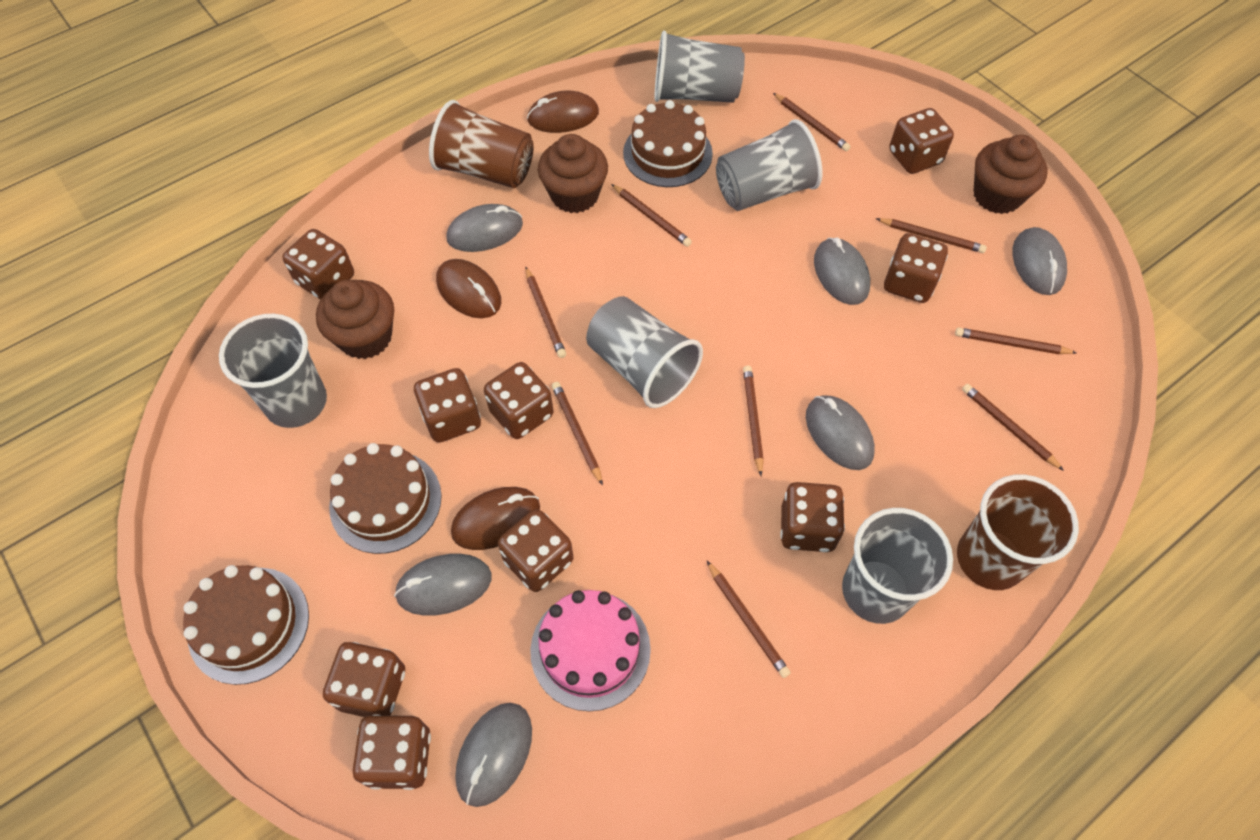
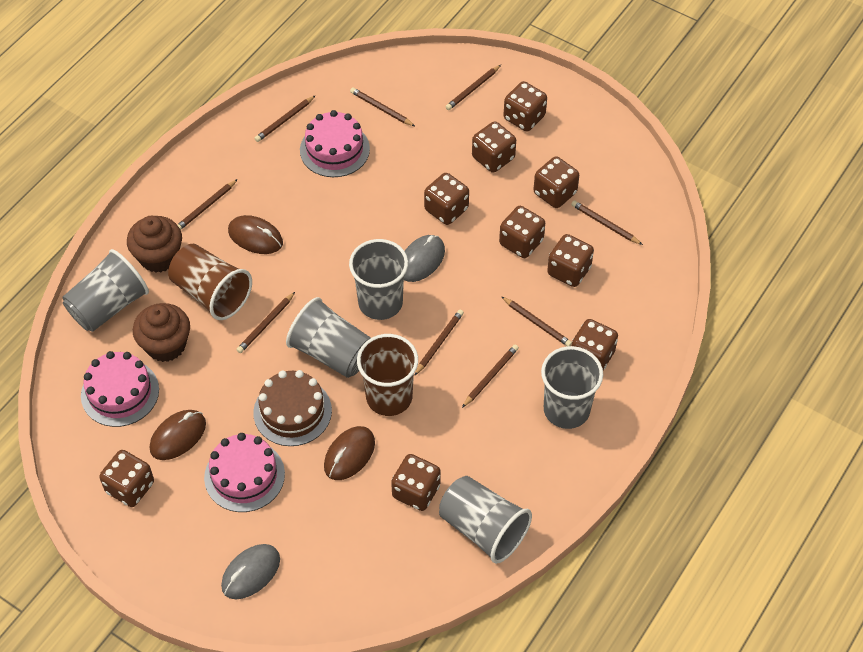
brown cake: [183,565,309,685] [329,443,442,554] [623,100,713,187] = 3 -> [253,370,332,446] = 1
brown cupcake: [316,280,394,359] [538,134,608,213] [973,135,1047,214] = 3 -> [127,216,182,273] [133,303,190,362] = 2
grey mouse: [394,554,492,616] [446,204,523,252] [455,703,532,807] [806,395,875,470] [814,237,870,305] [1012,227,1067,295] = 6 -> [221,544,280,599] [404,235,445,282] = 2
pink cake: [530,590,651,711] = 1 -> [81,351,159,427] [204,433,285,512] [300,110,370,177] = 3

